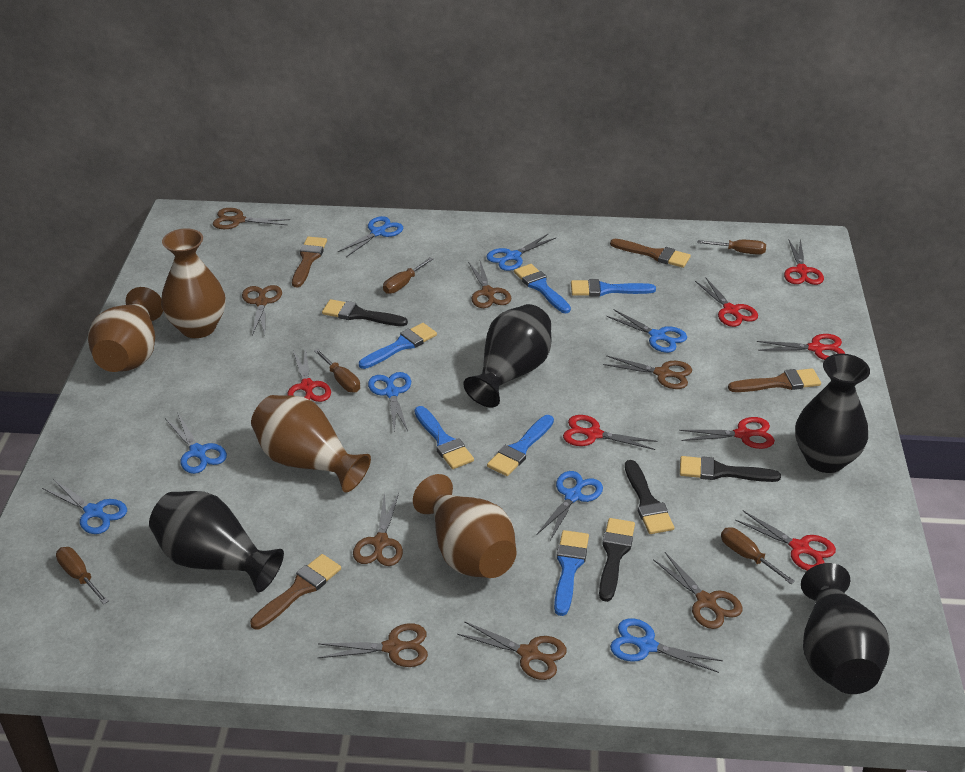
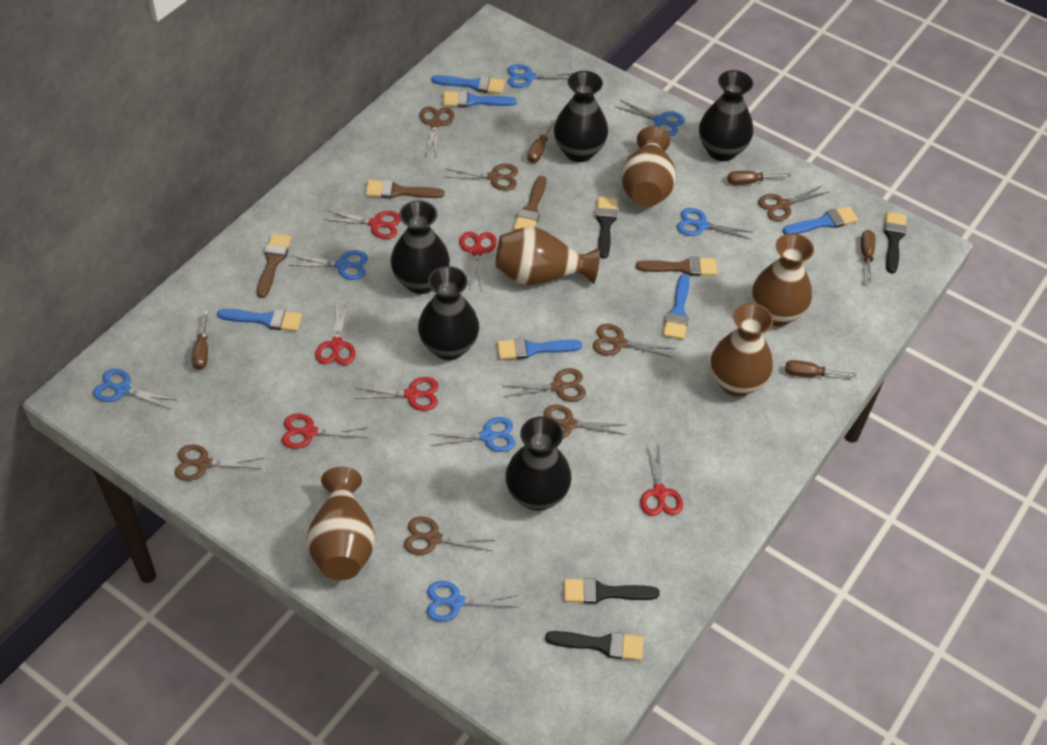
black vase: [149,491,284,592] [463,304,552,407] [795,354,870,473] [801,563,890,694] = 4 -> [390,200,450,294] [418,266,479,360] [505,416,572,511] [554,71,608,162] [699,70,753,161] = 5
blue scissors: [42,479,127,534] [165,414,227,474] [338,216,403,257] [368,372,411,431] [486,234,556,271] [536,471,603,541] [606,309,687,353] [610,618,723,673] = 8 -> [93,369,178,410] [289,250,368,280] [427,581,519,622] [429,417,515,452] [508,64,573,88] [615,99,685,136] [677,208,752,240] = 7
brown vase: [88,287,163,372] [161,228,225,338] [251,395,371,493] [413,474,517,578] = 4 -> [306,467,375,580] [496,227,600,285] [621,126,677,207] [711,303,773,397] [752,233,814,326] = 5
red scissors: [287,347,331,402] [563,415,658,450] [679,417,775,449] [695,277,758,327] [735,511,836,571] [757,334,845,360] [784,239,824,285] = 7 -> [282,414,368,449] [315,302,356,365] [324,210,401,239] [355,377,438,411] [459,232,497,288] [640,443,683,516] = 6

